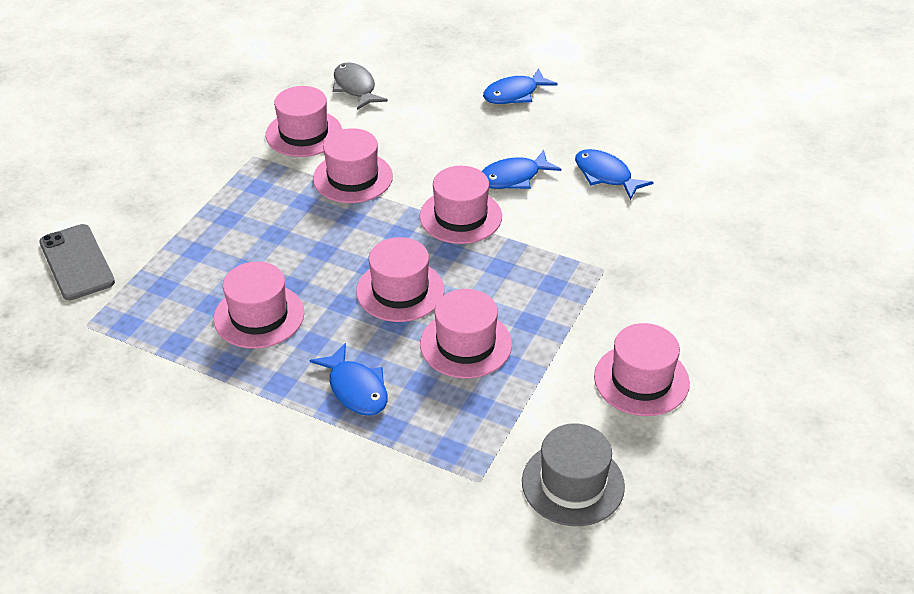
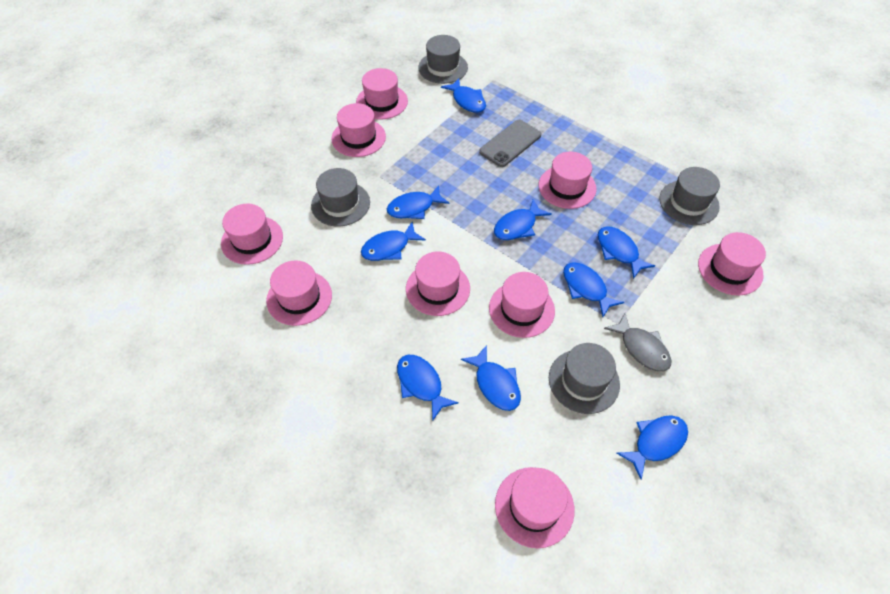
blue fish: [310,343,388,416] [482,150,561,189] [483,68,558,104] [575,149,654,200] = 4 -> [361,222,426,261] [387,185,450,219] [397,355,459,421] [441,78,486,113] [461,345,521,411] [494,199,552,240] [563,263,624,317] [598,226,655,279] [616,415,688,480] = 9
grey hat: [522,423,625,526] = 1 -> [311,168,370,226] [418,35,468,84] [549,343,620,414] [659,167,720,225] = 4
pink hat: [214,261,304,349] [266,86,342,157] [313,128,393,203] [356,237,444,322] [419,166,502,244] [420,289,512,378] [594,323,690,416] = 7 -> [221,203,283,265] [266,260,332,326] [331,103,386,157] [356,68,408,119] [406,252,470,316] [489,272,555,338] [495,467,575,548] [539,152,597,209] [698,232,766,295] = 9

